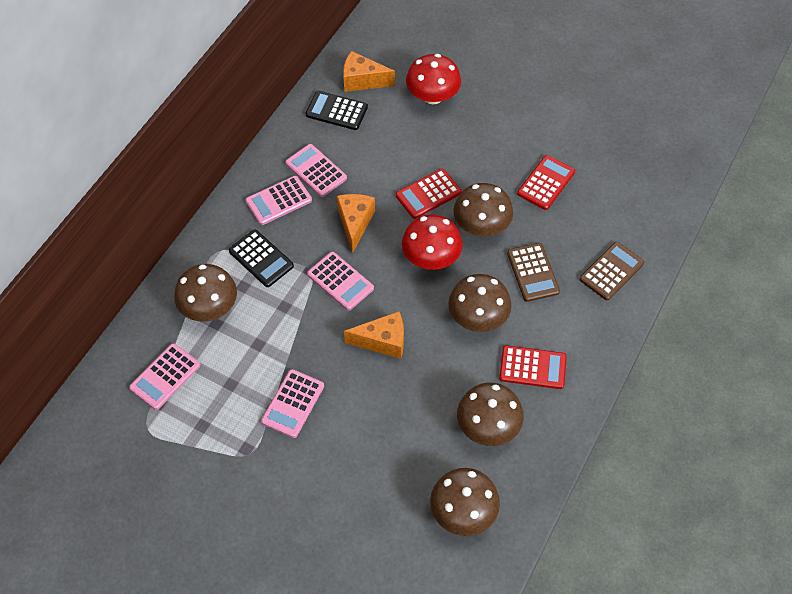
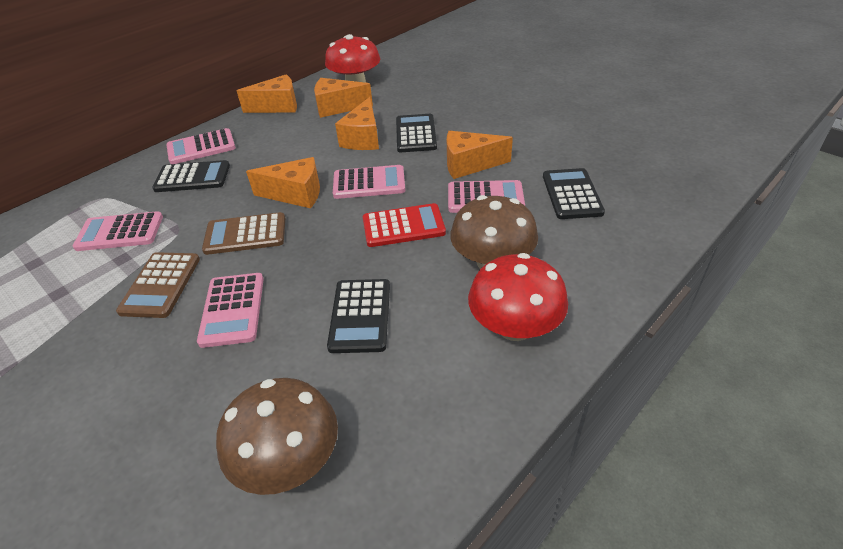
black calculator: [229,230,294,287] [305,91,368,130] = 2 -> [152,160,230,192] [327,279,390,353] [396,114,437,152] [543,168,605,219] = 4
brown mushroom: [174,264,237,322] [430,468,500,536] [448,274,511,332] [453,183,513,236] [457,383,524,446] = 5 -> [216,378,338,495] [450,195,538,269] = 2
orange cheese: [337,194,375,254] [343,51,395,92] [344,311,404,359] = 3 -> [237,74,297,113] [246,157,320,208] [314,78,373,118] [335,97,379,150] [447,131,513,179] = 5
red calculator: [396,169,461,219] [499,345,567,389] [517,155,575,210] = 3 -> [363,203,446,247] = 1

